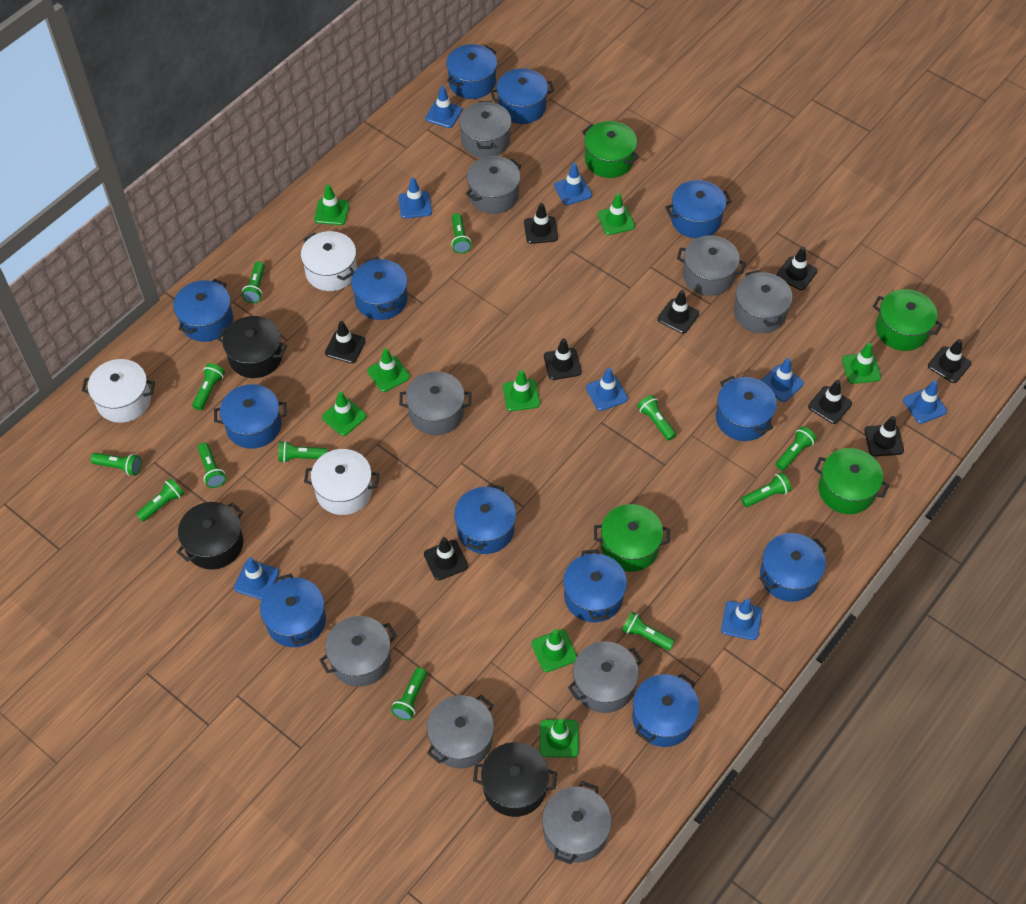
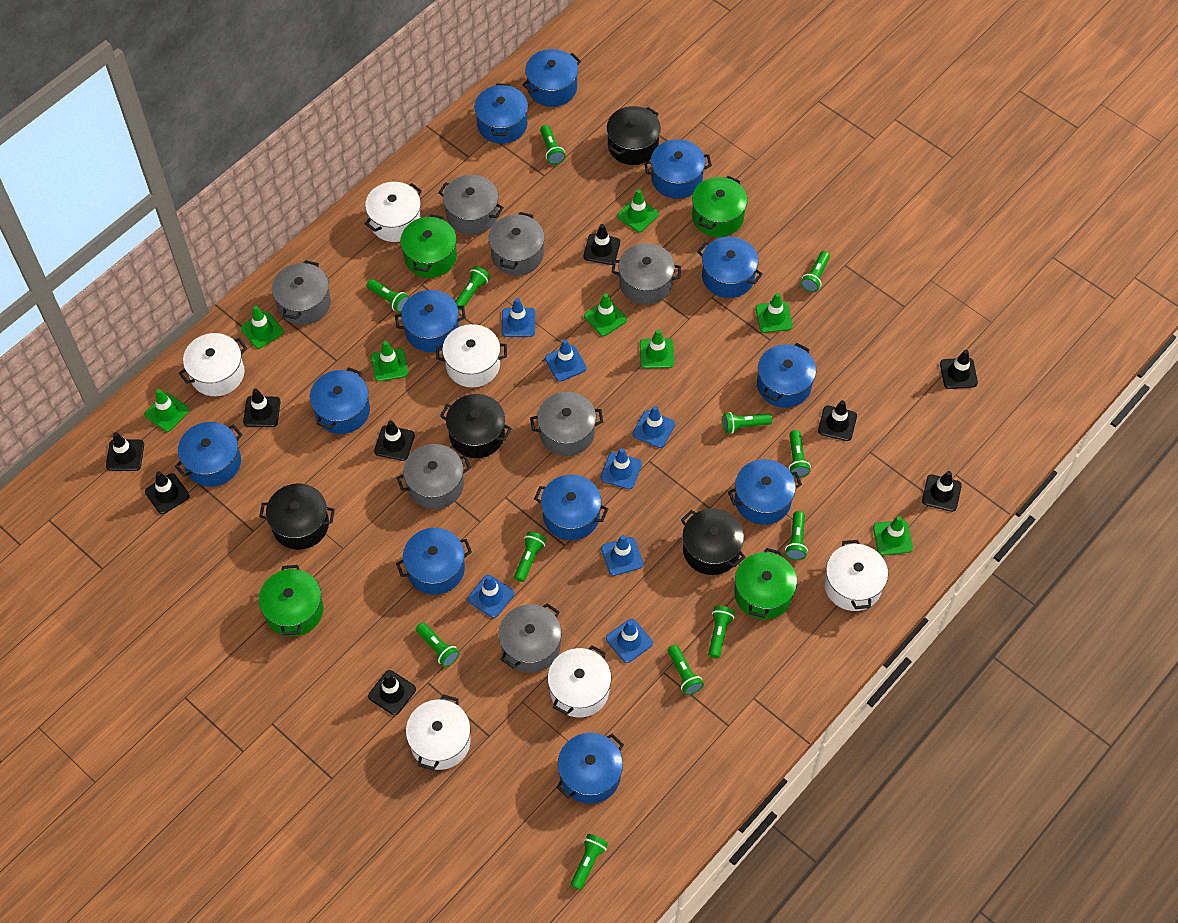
black pot: [177,502,244,569] [217,316,287,378] [473,742,557,817] = 3 -> [259,484,335,550] [440,394,512,458] [607,106,661,165] [681,508,745,575] = 4
blue traffic cone: [234,557,279,600] [398,178,432,218] [425,86,462,128] [554,163,592,205] [586,368,628,411] [721,599,762,640] [761,358,804,402] [903,380,947,424] = 8 -> [468,575,514,618] [502,298,535,337] [545,339,587,382] [601,448,642,490] [601,535,643,576] [606,619,653,663] [633,406,675,448] = 7
grey pot: [320,616,397,687] [399,371,471,435] [427,695,494,768] [459,101,512,158] [466,156,521,214] [542,781,611,864] [568,641,643,713] [677,236,746,296] [734,270,793,334] = 9 -> [272,260,331,325] [397,444,471,509] [438,175,504,235] [489,212,545,275] [499,603,562,673] [530,392,603,456] [612,243,681,305] = 7
white pot: [82,359,155,423] [301,231,357,291] [304,449,379,515] = 3 -> [179,333,247,396] [365,182,422,242] [406,694,471,770] [436,324,507,388] [547,645,611,717] [824,540,888,611] = 6

